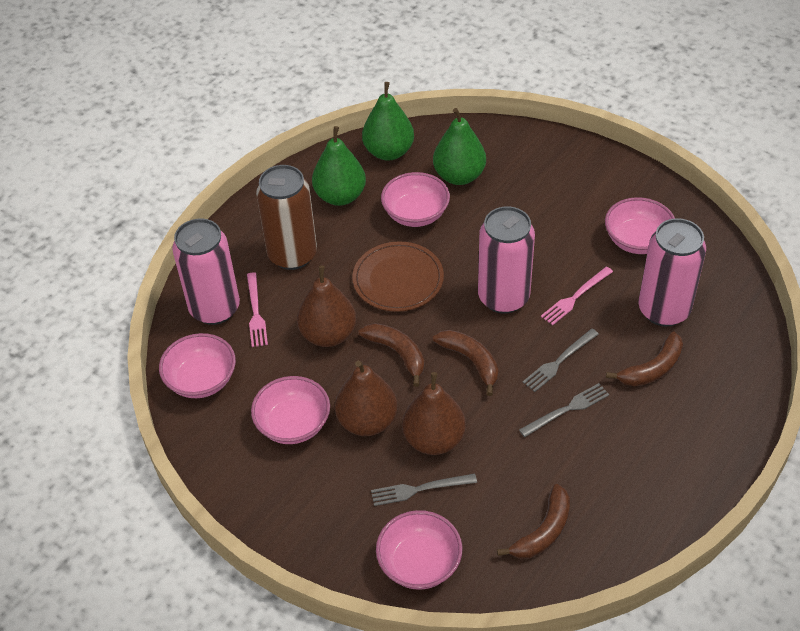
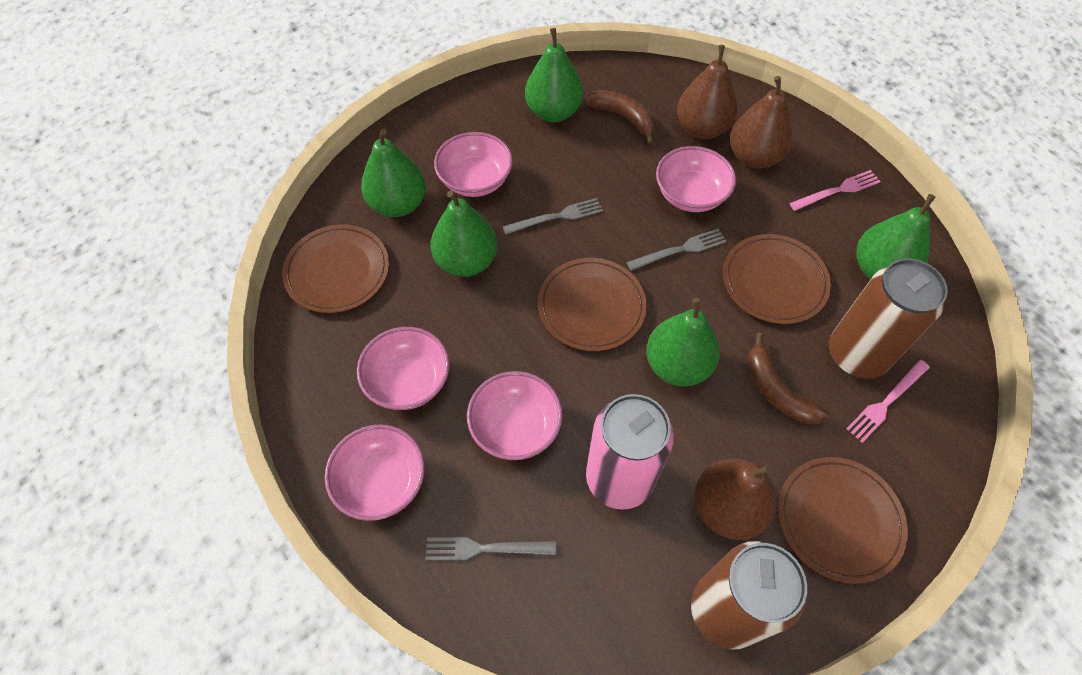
brown banana: [359,323,424,387] [433,330,499,396] [497,484,570,559] [606,332,683,386] = 4 -> [583,90,655,145] [748,333,830,424] = 2
brown can: [256,165,317,270] = 1 -> [691,541,807,649] [829,258,948,379] = 2
brown plate: [352,242,444,312] = 1 -> [282,224,389,313] [538,258,647,351] [723,234,831,324] [778,457,908,584] = 4
green pear: [312,126,366,206] [362,82,414,160] [433,108,486,185] = 3 -> [361,129,426,217] [430,191,497,277] [525,28,583,122] [646,298,720,387] [856,194,936,279] = 5
pink can: [172,218,240,325] [478,206,535,314] [638,218,706,327] = 3 -> [586,394,674,510] = 1

